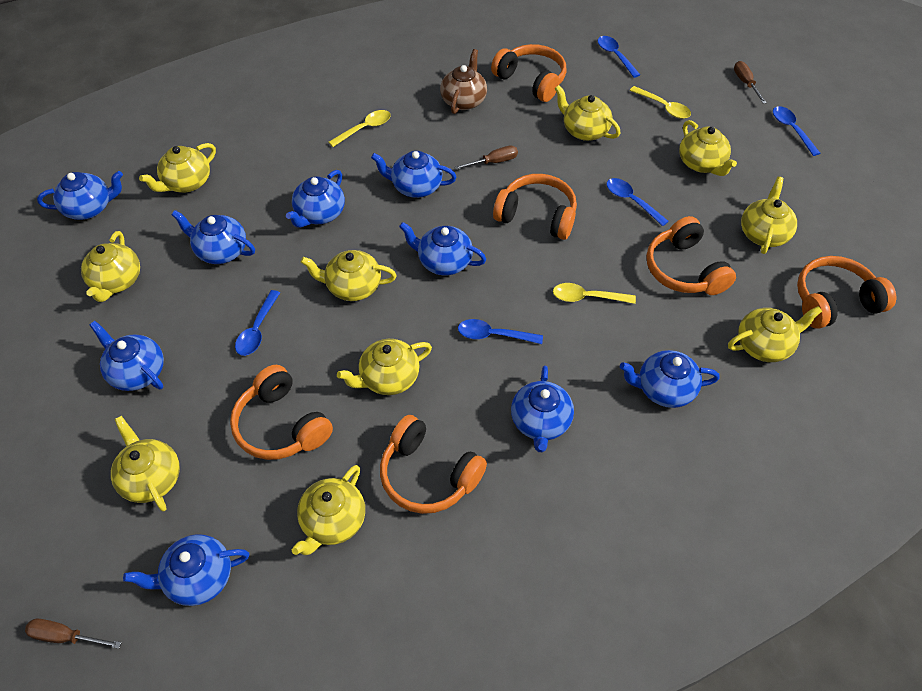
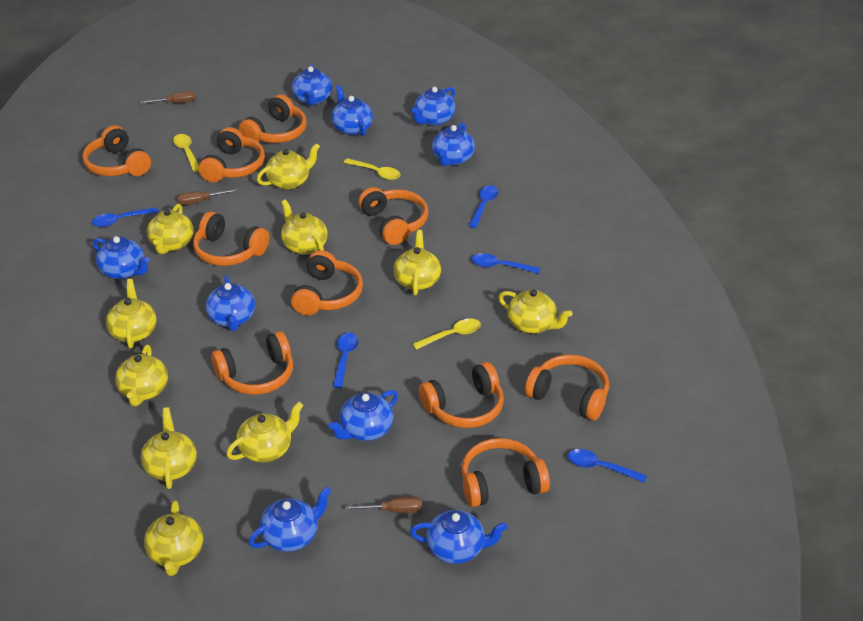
brown teapot: [440,49,487,114] = 1 -> none = 0
orange headphones: [230,365,333,460] [380,415,487,514] [491,44,566,102] [493,174,577,240] [646,216,736,295] [797,256,896,329] = 6 -> [83,125,151,176] [193,212,270,266] [198,127,265,182] [211,331,293,395] [239,94,307,143] [291,250,363,316] [358,187,428,245] [419,362,504,428] [462,438,550,507] [525,355,609,421] = 10

